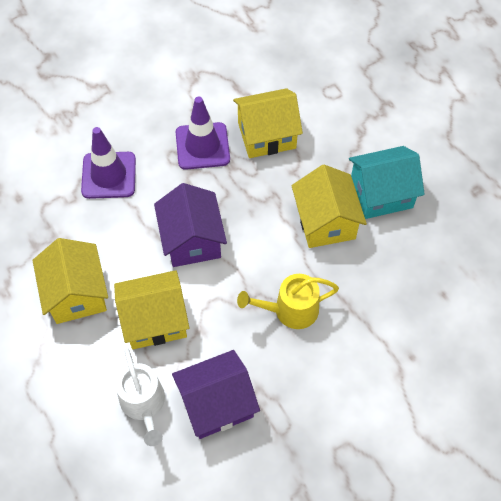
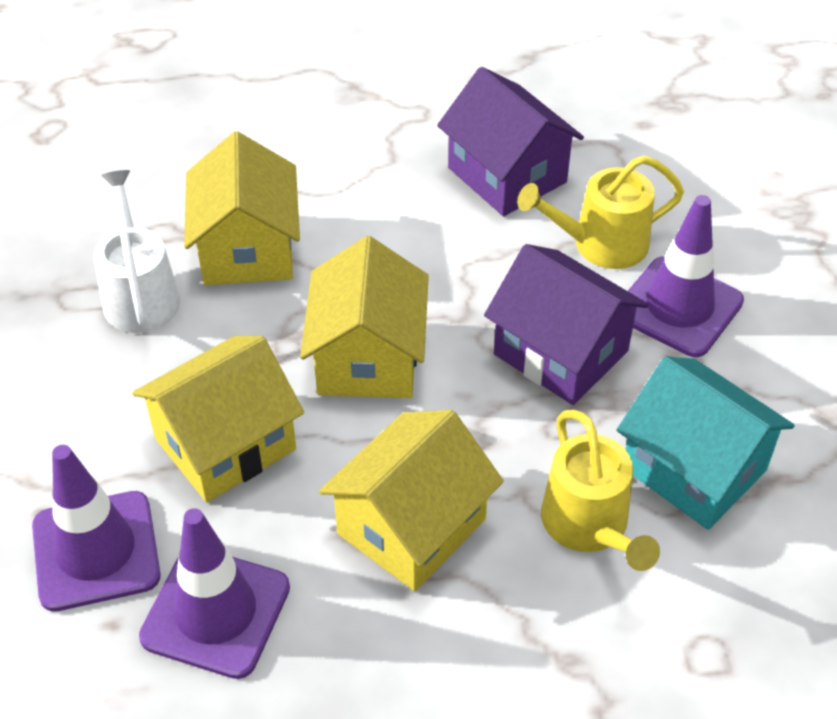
purple traffic cone: [81,127,136,199] [176,96,230,170] = 2 -> [32,445,161,612] [139,508,290,679] [628,195,744,357] = 3
yellow watering can: [237,274,339,329] = 1 -> [517,155,684,269] [541,410,660,571] = 2

